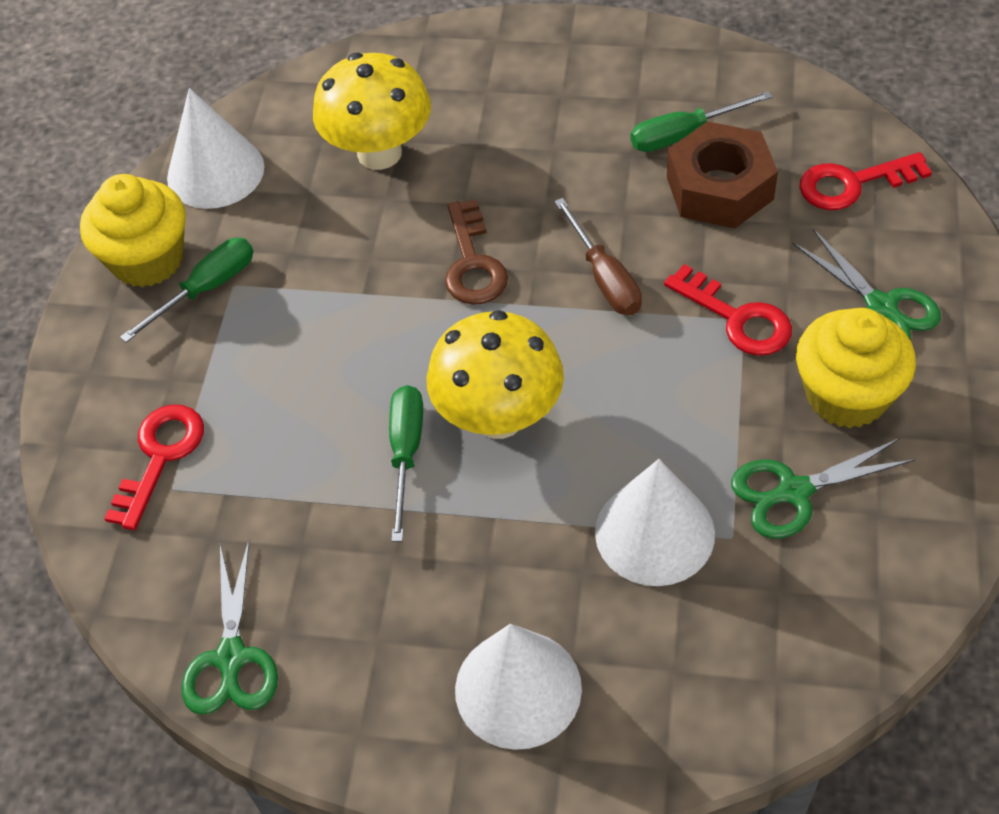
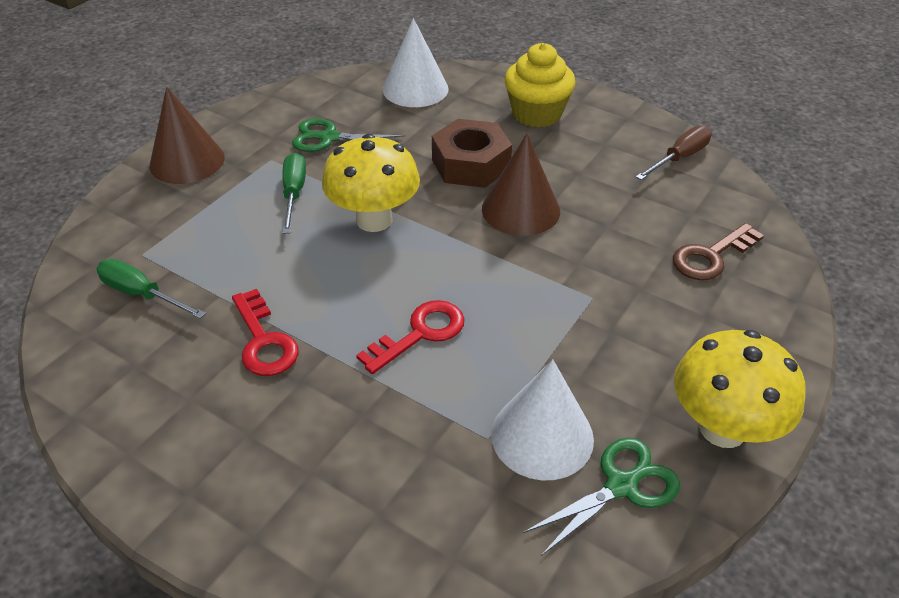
brown cone: none = 0 -> [150,87,225,184] [482,134,560,236] = 2
green scissors: [181,540,278,715] [731,438,915,539] [793,229,941,339] = 3 -> [292,118,405,152] [523,438,680,556] = 2
green screwdriver: [120,238,253,343] [389,385,423,542] [630,91,772,152] = 3 -> [96,259,206,319] [282,153,306,234] = 2
red key: [104,405,204,530] [664,264,792,356] [799,152,932,210] = 3 -> [232,289,299,376] [356,300,465,374] = 2
white cone: [167,88,264,209] [455,624,582,750] [595,459,715,586] = 3 -> [383,18,449,107] [491,359,594,480] = 2
yellow cupcake: [80,174,186,287] [796,308,916,428] = 2 -> [504,43,576,128] = 1

